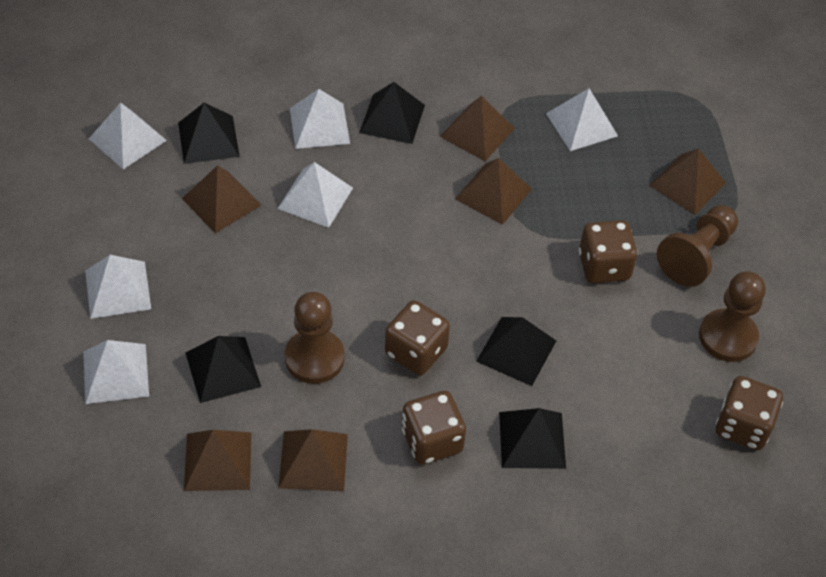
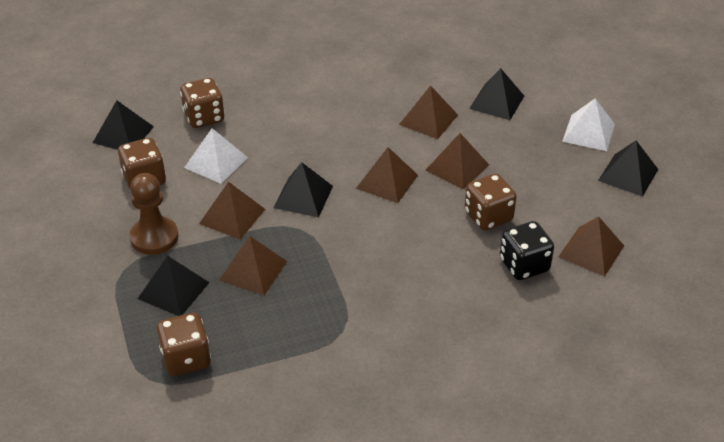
black dice: none = 0 -> [500,221,554,280] = 1
brown pawn: [285,292,345,384] [657,205,738,287] [699,271,766,362] = 3 -> [129,173,178,255] = 1
white pyramid: [83,340,149,404] [85,255,151,319] [89,102,167,169] [277,162,353,228] [290,89,350,149] [546,88,618,151] = 6 -> [184,128,248,184] [562,98,615,151] = 2

